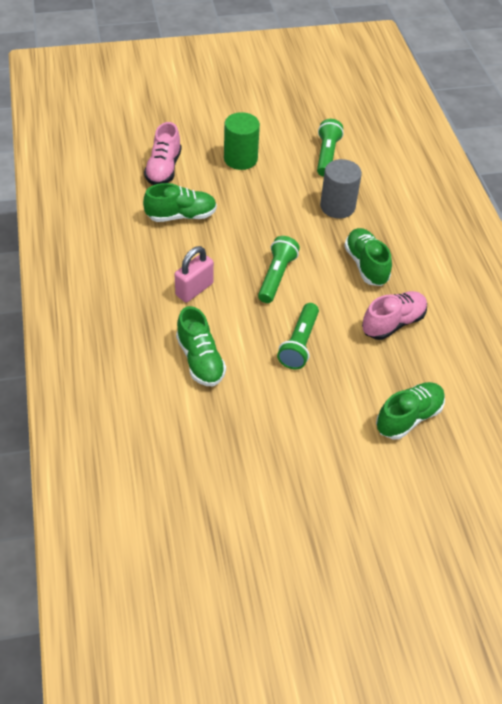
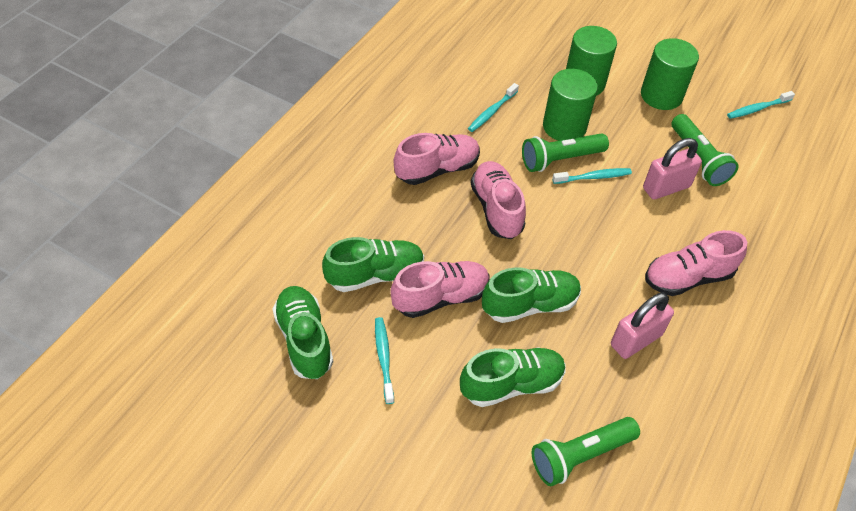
green cylinder: [224,112,260,170] = 1 -> [543,69,598,141] [566,26,617,96] [641,38,699,110] = 3
grey cylinder: [320,159,362,219] = 1 -> none = 0
pink padlock: [174,246,214,302] = 1 -> [611,293,674,359] [643,138,702,200] = 2
pink shoe: [144,122,181,185] [362,291,427,340] = 2 -> [390,261,489,318] [394,133,480,185] [471,161,526,239] [645,230,747,296] = 4
turquoise toothbrush: none = 0 -> [375,317,394,404] [468,83,519,132] [552,168,632,184] [727,91,795,119] = 4

